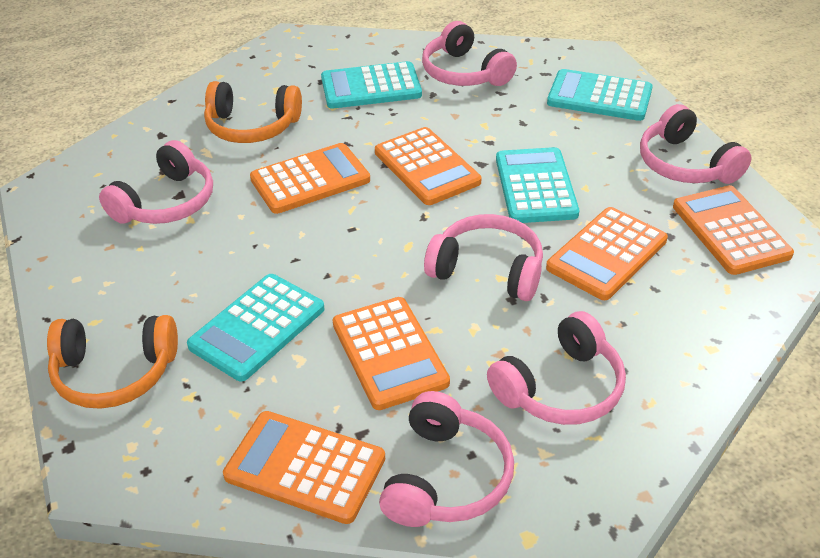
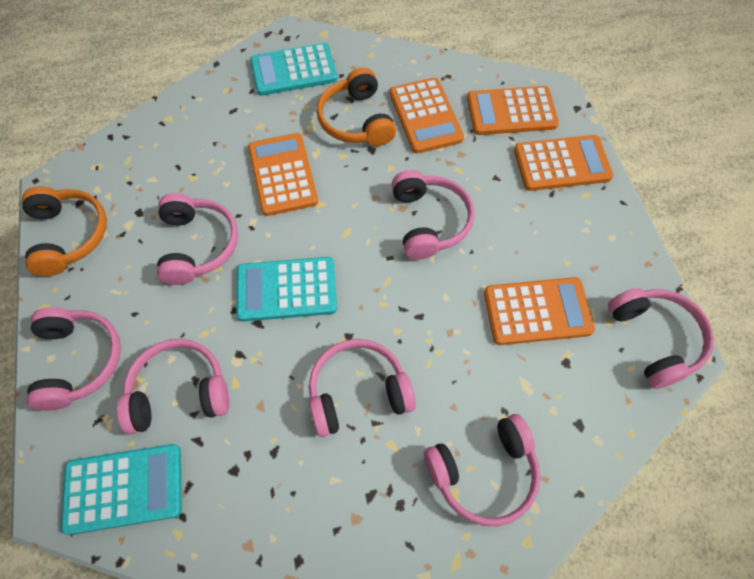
orange calculator: [223,411,385,524] [250,143,370,214] [333,297,450,410] [375,127,481,205] [546,207,668,300] [673,185,794,275] = 6 -> [248,133,318,216] [389,78,464,154] [467,86,559,135] [484,277,595,345] [514,135,613,191] = 5
pink headphones: [99,140,213,224] [379,391,514,527] [422,21,517,86] [424,214,543,301] [487,311,626,425] [640,104,751,184] = 6 -> [26,307,121,411] [117,339,230,435] [157,193,238,285] [309,339,416,437] [391,170,474,260] [424,414,540,526] [608,288,714,389] = 7
turquoise calculator: [187,274,325,382] [321,61,422,109] [496,147,579,223] [547,69,653,121] = 4 -> [61,444,182,535] [236,257,337,322] [250,43,337,96] = 3

